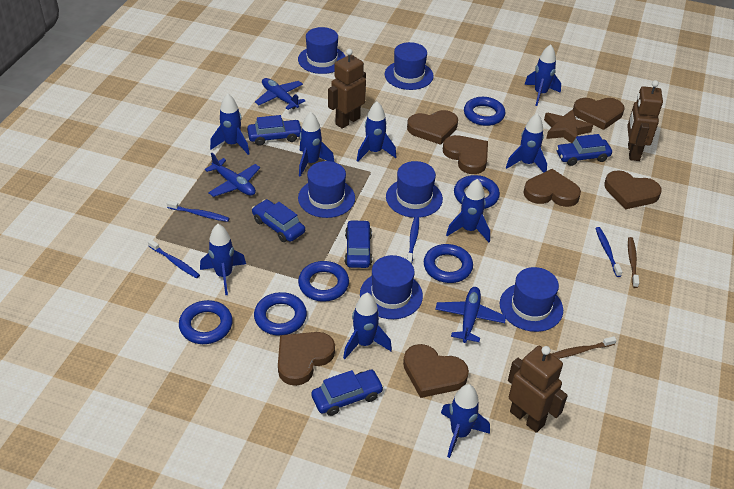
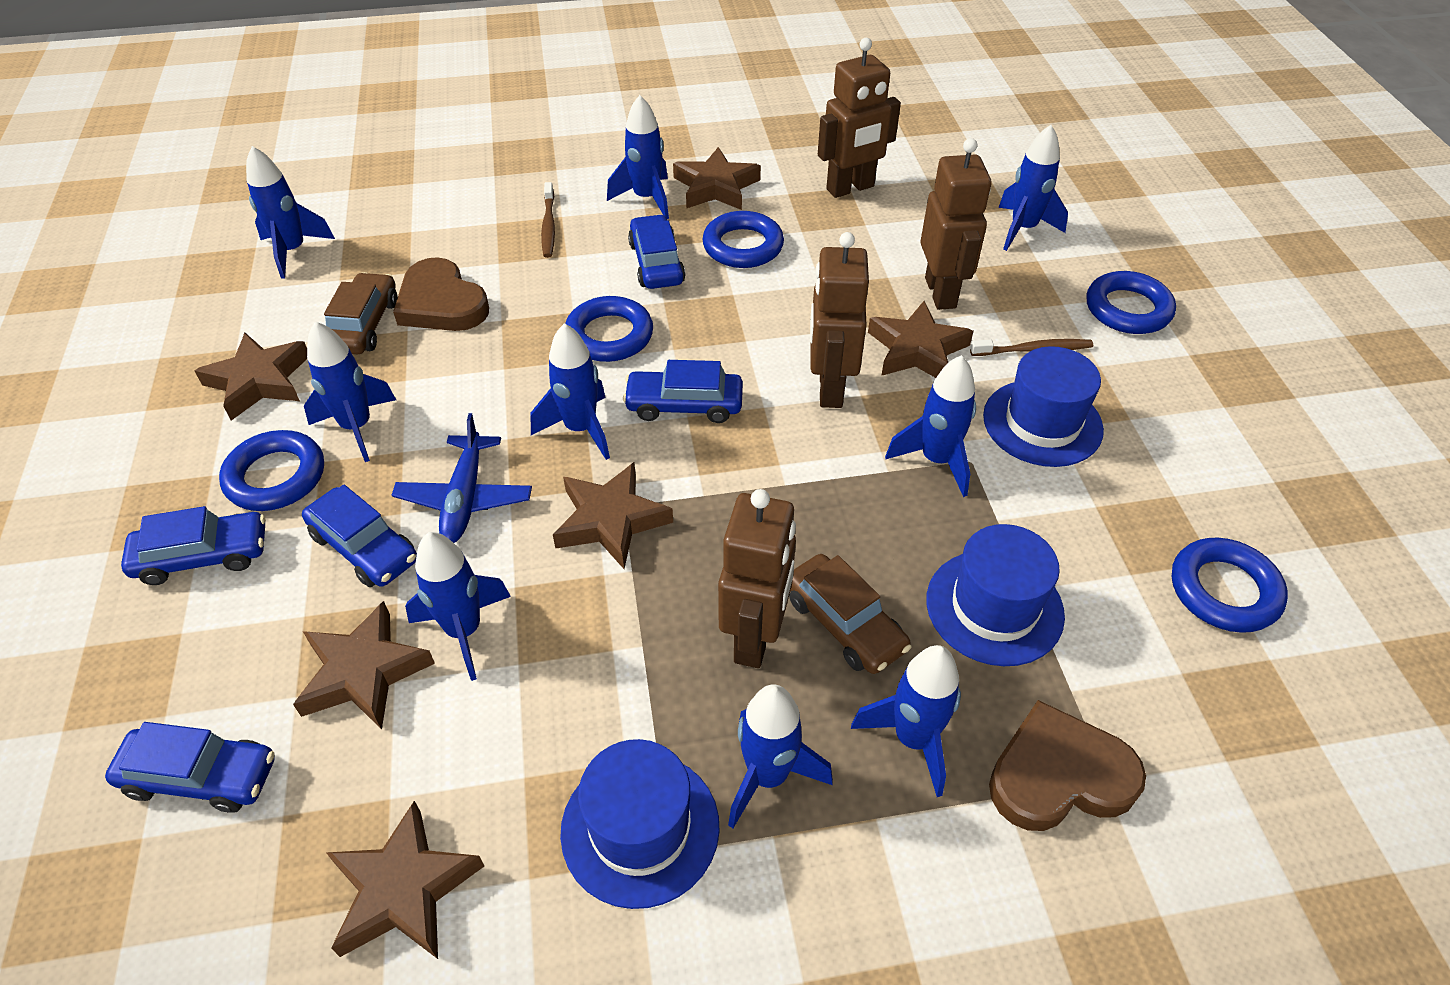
blue hat: [298,27,346,74] [298,161,355,218] [360,255,423,319] [385,42,433,90] [386,161,443,218] [500,267,563,332] = 6 -> [560,739,720,909] [926,524,1065,666] [983,346,1104,467] = 3
blue plane: [205,153,260,197] [255,78,305,110] [435,287,506,343] = 3 -> [392,413,532,543] = 1
blue ring: [179,300,233,344] [254,292,307,335] [298,261,349,302] [424,244,473,283] [454,175,500,209] [464,97,505,126] = 6 -> [219,430,324,511] [565,296,653,362] [702,211,784,268] [1087,271,1176,334] [1172,538,1288,633] = 5
blue toothbrush: [148,239,200,278] [167,200,230,222] [407,217,419,264] [595,227,622,277] = 4 -> none = 0
brown car: none = 0 -> [324,272,398,354] [789,554,911,674] = 2
brown heart: [278,332,335,386] [403,344,469,398] [407,110,458,145] [443,135,488,174] [523,169,581,207] [573,98,624,130] [604,170,661,209] = 7 -> [393,257,489,331] [989,700,1146,831] = 2
brown robot: [328,49,366,129] [508,346,568,433] [627,80,663,161] = 3 -> [718,489,796,668] [810,232,869,408] [818,38,901,198] [921,138,992,310] = 4
brown star: [544,109,593,143] = 1 -> [195,333,307,420] [293,601,435,729] [326,801,484,959] [553,462,673,569] [673,147,761,210] [868,301,973,378] = 6

